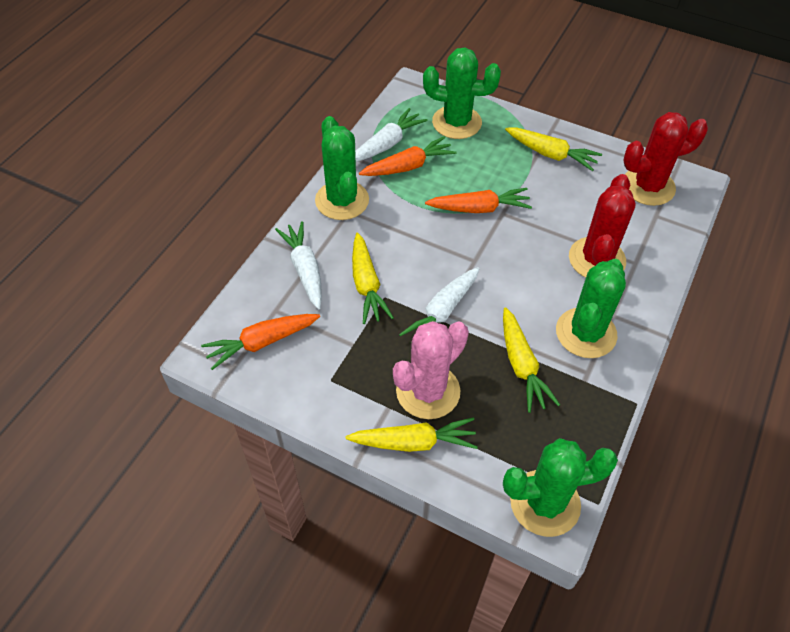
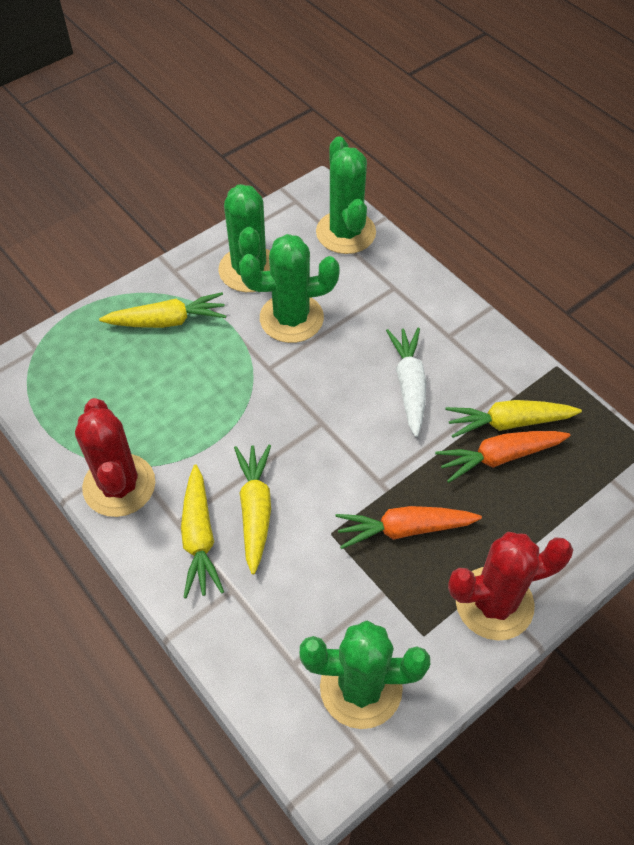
orange carrot: [201,314,320,370] [359,136,457,176] [425,188,532,213] = 3 -> [335,506,482,549] [435,431,571,483] = 2
pink cactus: [393,321,469,419] = 1 -> none = 0
white carrot: [275,221,322,309] [355,108,428,162] [399,267,479,343] = 3 -> [386,328,426,437] = 1

